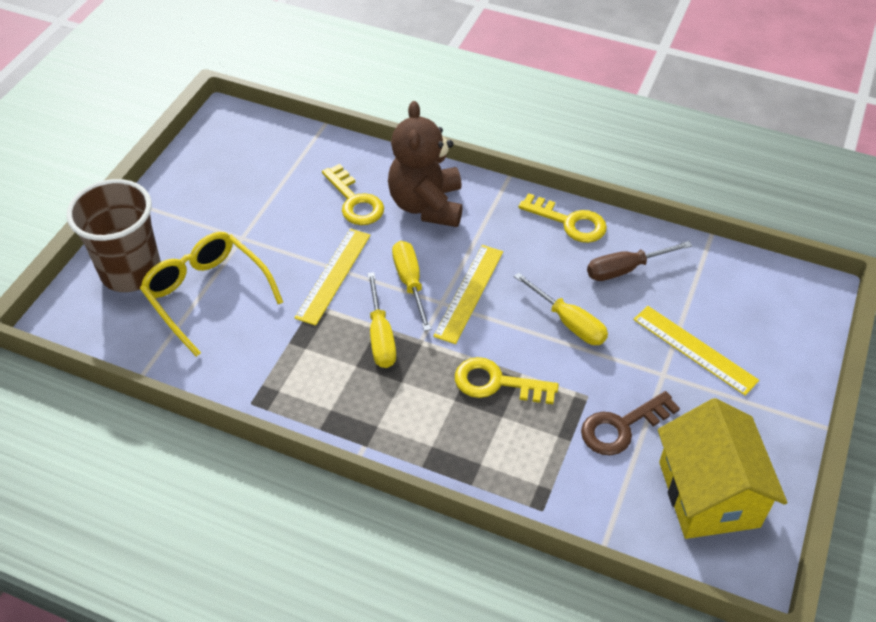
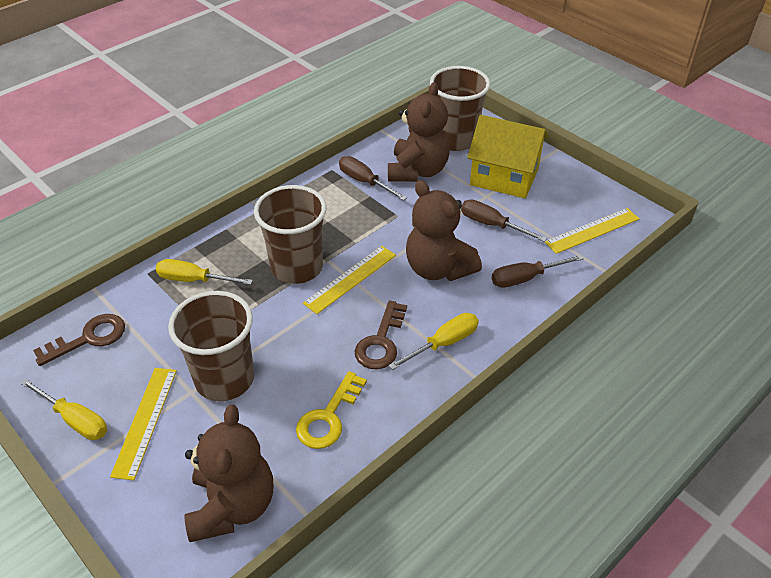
brown cup: [67,179,161,292] = 1 -> [168,291,254,401] [254,185,327,284] [430,66,490,151] = 3
brown key: [581,391,680,455] = 1 -> [33,314,125,366] [355,300,407,369] = 2
brown screwdriver: [587,241,692,281] = 1 -> [339,156,407,201] [461,199,547,242] [492,255,584,288] = 3
brown teddy bear: [388,101,463,227] = 1 -> [185,405,273,542] [388,82,450,182] [406,180,482,281] = 3
yellow glasses: [140,232,283,357] = 1 -> none = 0
yellow key: [322,164,384,225] [455,357,559,404] [518,193,607,243] = 3 -> [296,371,367,449] = 1

